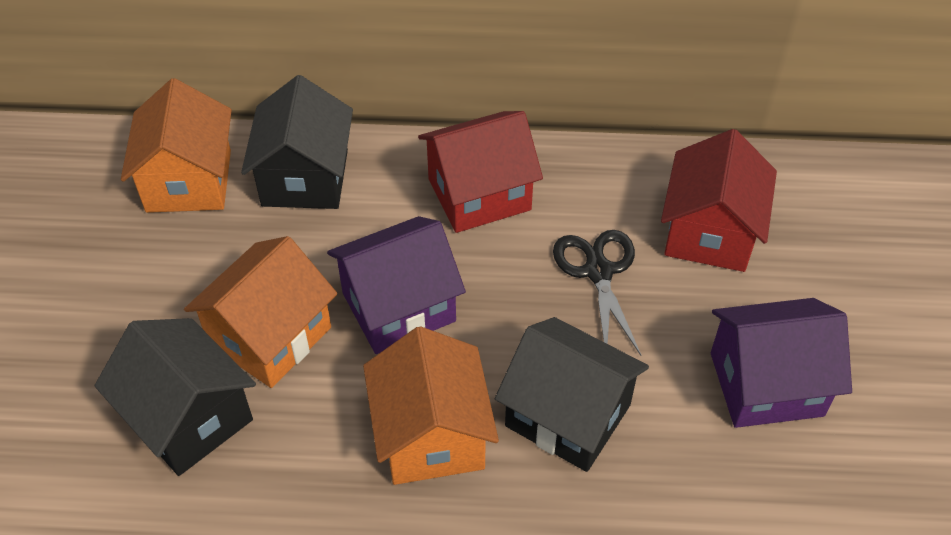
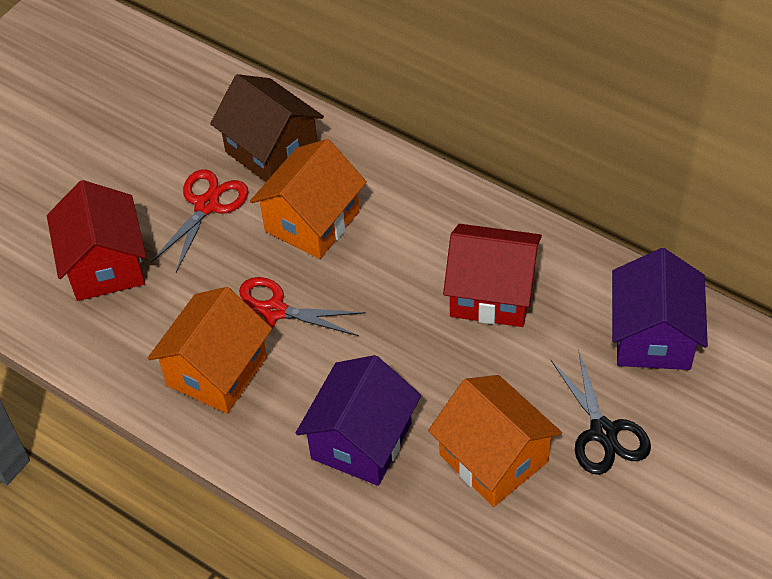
black house: [94,318,256,476] [241,75,353,209] [495,317,649,472] = 3 -> none = 0
brown house: none = 0 -> [210,74,324,182] = 1
red scissors: none = 0 -> [151,169,249,272] [239,277,366,336] = 2

